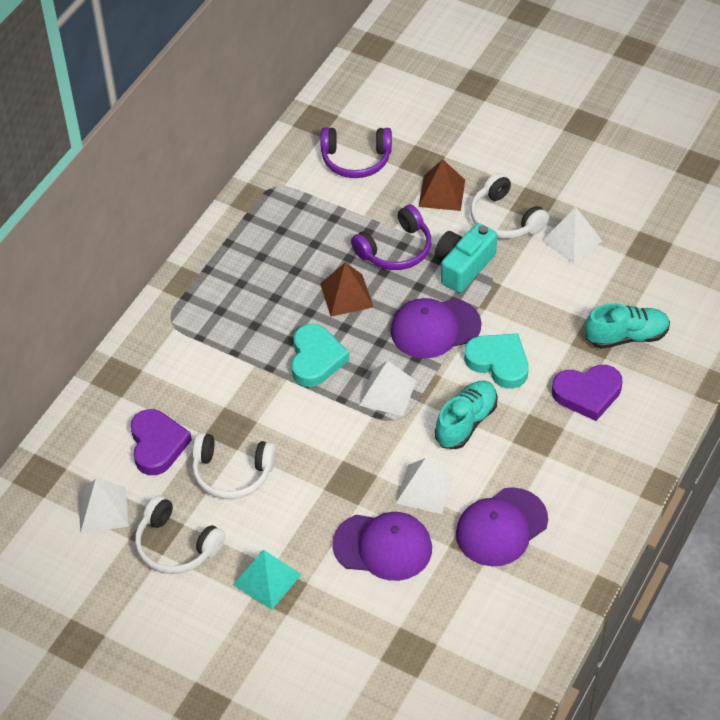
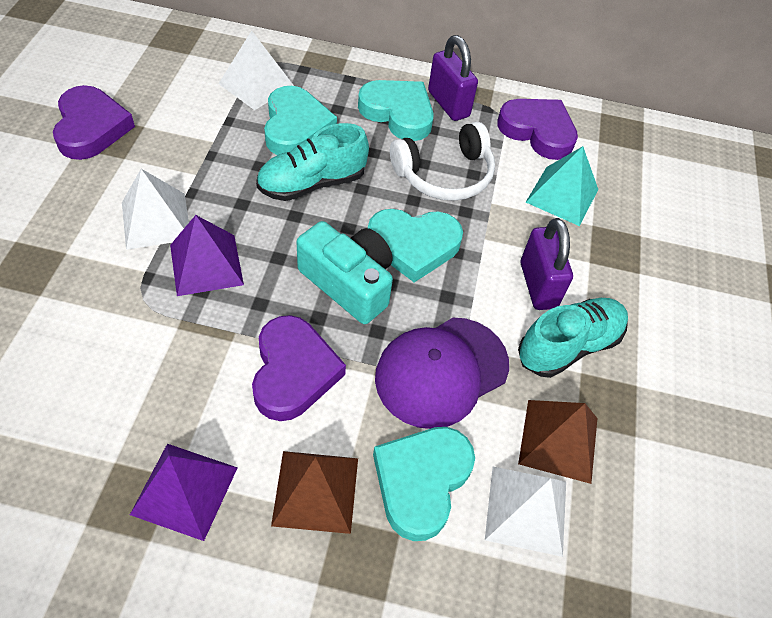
purple cap: [332,512,432,581] [391,298,481,359] [456,487,548,566] = 3 -> [375,318,509,429] = 1
purple headphones: [321,127,392,178] [351,205,431,270] = 2 -> none = 0
purple heart: [130,409,192,475] [552,365,623,421] = 2 -> [53,85,135,160] [252,315,346,421] [497,99,578,160] = 3
purple padlock: none = 0 -> [428,35,478,121] [521,218,573,310] = 2
purple pyramid: none = 0 -> [130,444,238,541] [170,215,244,296] = 2
turquoise heart: [291,324,349,387] [464,334,528,389] = 2 -> [264,86,337,155] [358,80,434,141] [368,209,463,283] [373,427,475,541] = 4
white headphones: [135,496,226,574] [192,433,276,499] [470,173,549,239] = 3 -> [390,122,495,201] = 1
white pyramid: [78,479,129,533] [359,361,416,416] [396,458,454,514] [542,207,603,264] = 4 -> [122,169,189,250] [219,30,294,110] [485,467,566,557] = 3

